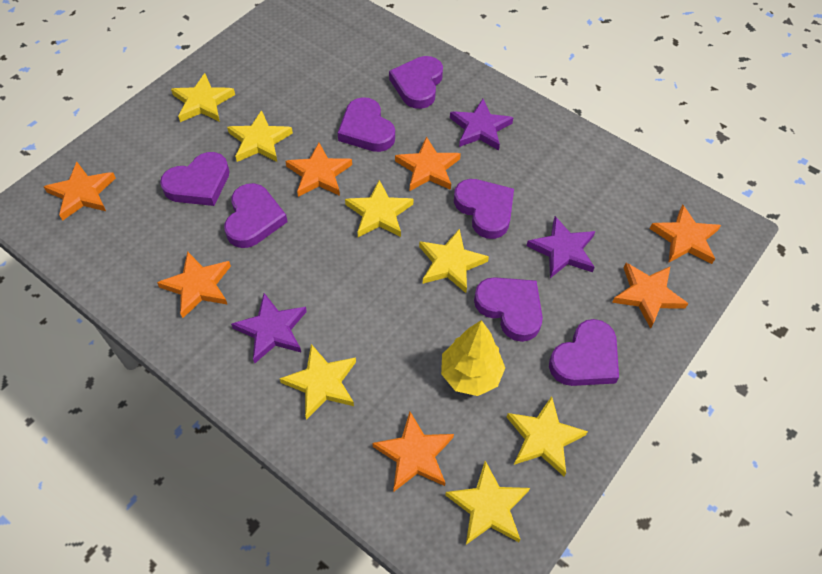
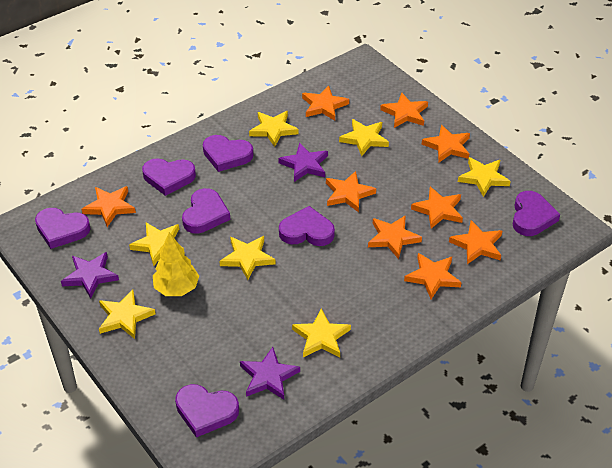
orange star: [44,162,116,221] [157,251,231,318] [285,143,352,197] [373,412,454,491] [395,137,461,191] [612,263,688,329] [649,204,721,264] = 7 -> [82,186,136,227] [302,86,349,121] [326,171,376,212] [368,215,422,259] [380,93,428,128] [404,253,462,299] [411,187,463,229] [421,125,470,162] [449,220,502,264] = 9

